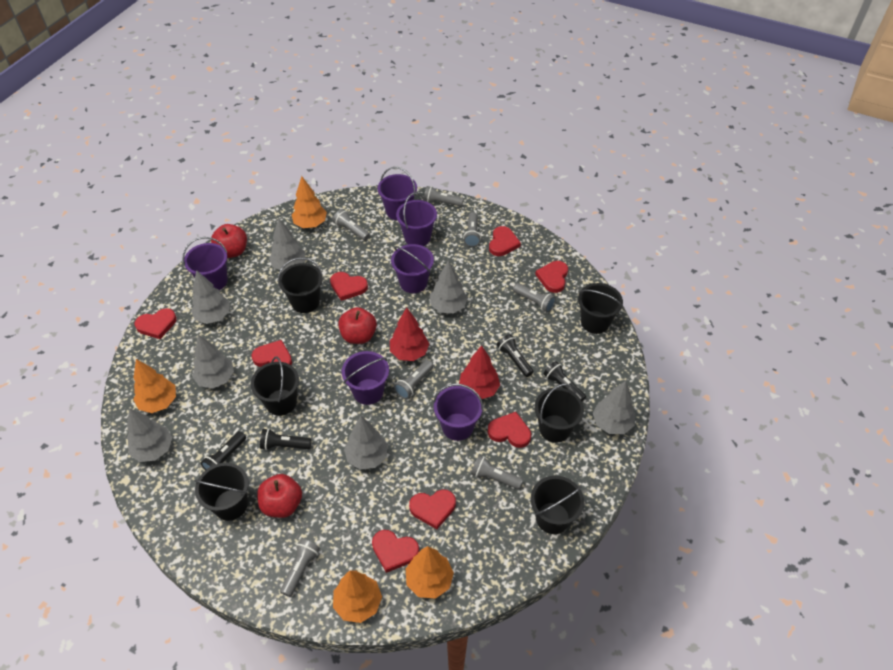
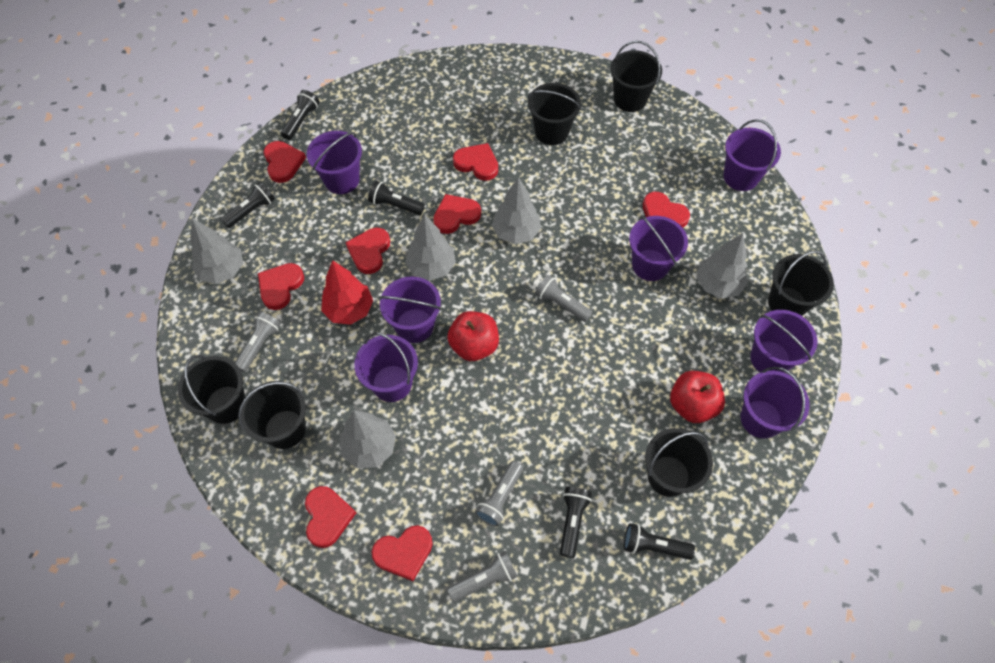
black flashlight: [201,431,246,470] [260,429,312,450] [497,334,534,377] [544,361,586,401] = 4 -> [221,182,275,228] [281,90,319,140] [368,181,425,215] [560,487,592,558] [624,523,695,560] = 5
grey flashlight: [280,539,320,597] [333,209,370,241] [394,360,433,399] [423,186,464,207] [463,212,481,247] [471,455,523,489] [513,283,556,312] = 7 -> [235,312,281,372] [447,551,518,602] [475,461,523,527] [535,275,592,322] = 4
grey tree: [127,408,172,462] [191,270,230,324] [192,334,234,388] [269,218,305,271] [344,416,388,469] [430,260,468,313] [593,381,635,434] = 7 -> [190,218,243,284] [339,410,396,468] [405,214,456,281] [492,177,541,244] [696,233,748,298] = 5
orange tree: [133,359,176,413] [292,176,327,228] [333,571,382,623] [406,546,454,599] = 4 -> none = 0
purple bucket: [183,237,228,290] [342,351,389,405] [378,167,417,220] [391,244,434,293] [396,193,437,246] [433,384,483,441] = 6 -> [307,131,362,194] [354,332,418,402] [379,276,441,343] [629,215,688,281] [723,119,781,191] [740,367,810,438] [750,310,817,373] = 7
red apple: [211,224,247,258] [257,474,302,518] [338,307,377,344] = 3 -> [447,311,499,361] [670,371,725,423] = 2
red tree: [390,308,429,361] [459,345,500,399] = 2 -> [321,260,373,325] = 1

